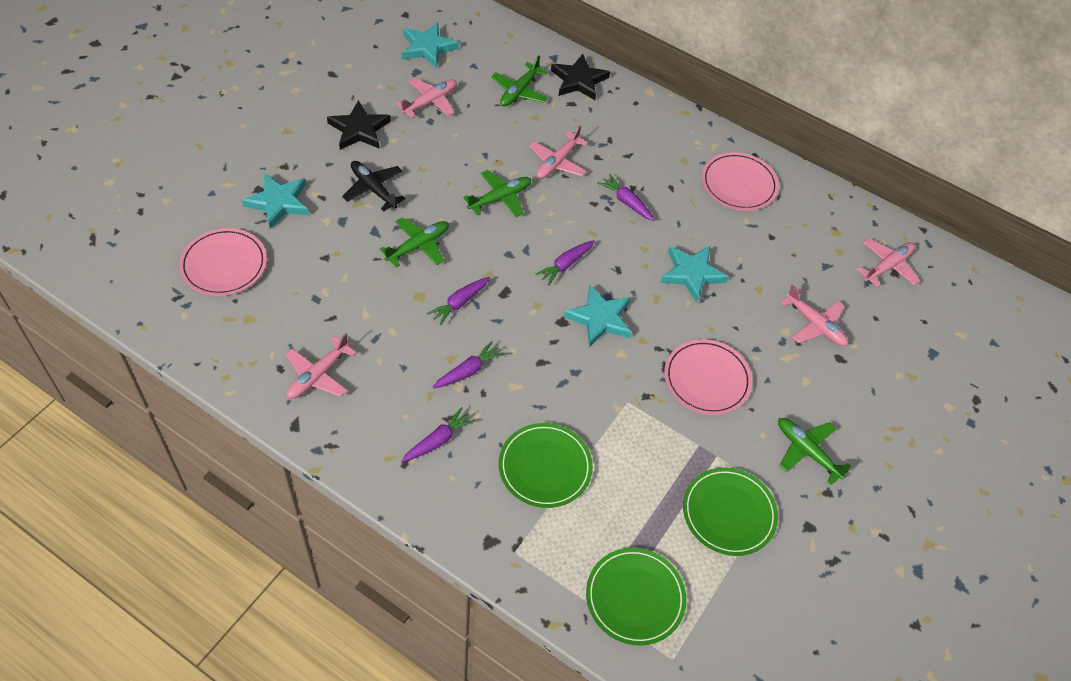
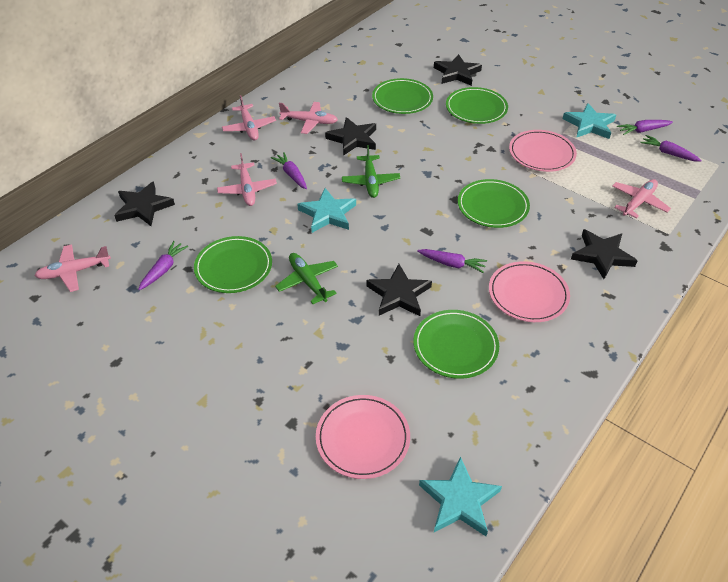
black plane: [342,161,406,212] = 1 -> none = 0
black star: [327,100,391,150] [551,54,610,100] = 2 -> [114,181,175,226] [325,117,376,156] [366,264,432,316] [434,54,482,86] [571,229,638,279] = 5
green plane: [380,217,449,267] [463,170,531,217] [491,55,548,107] [778,418,852,485] = 4 -> [275,253,338,304] [342,145,400,198] = 2
green plate: [499,423,593,508] [586,548,687,646] [683,467,778,556] = 3 -> [194,236,272,293] [372,78,433,114] [413,310,499,379] [446,87,508,124] [458,179,530,228] = 5
turquoise star: [242,173,309,229] [402,22,459,68] [564,285,632,347] [660,246,729,302] = 4 -> [297,188,356,233] [419,456,502,536] [563,103,616,139] = 3

